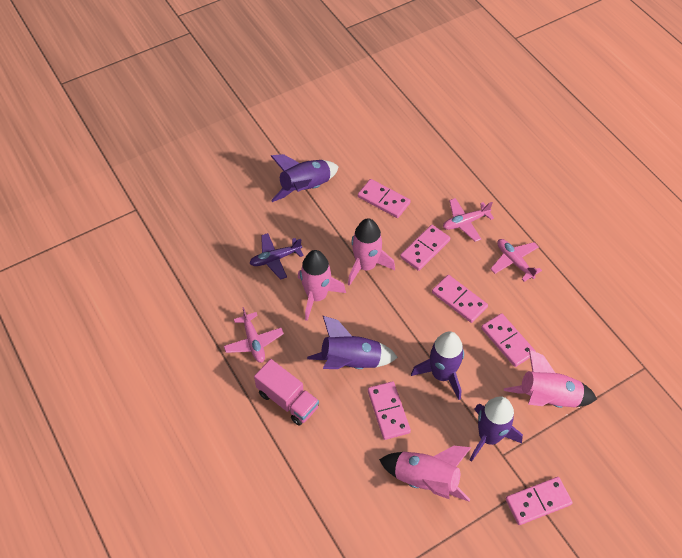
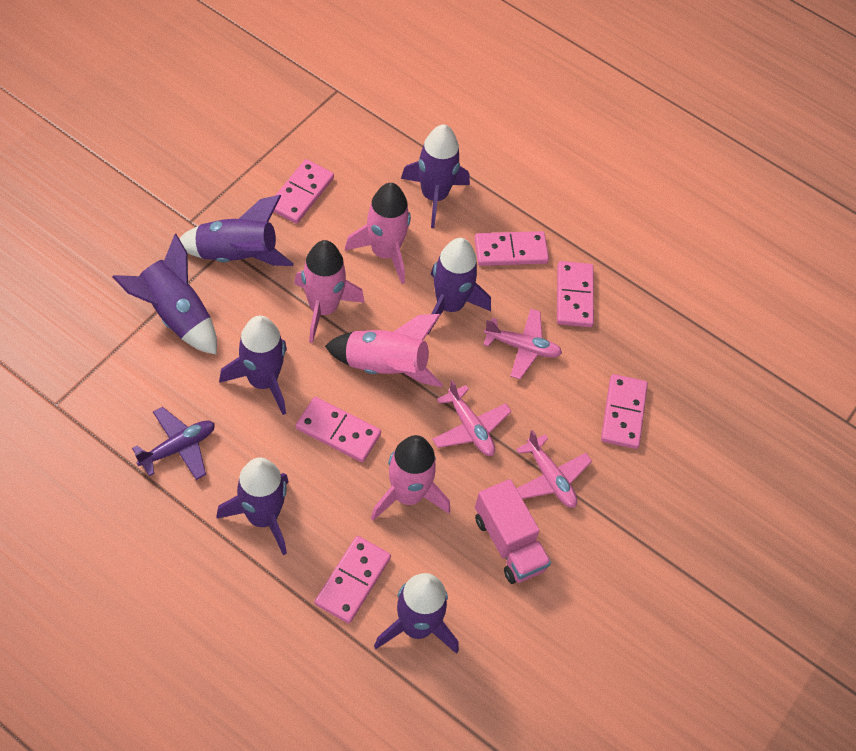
purple rocket: [271,154,339,202] [307,316,398,369] [411,331,464,400] [470,396,523,462] = 4 -> [113,234,217,355] [179,195,294,266] [216,457,289,555] [219,316,287,415] [374,573,459,654] [401,124,470,228] [428,238,491,334] = 7

